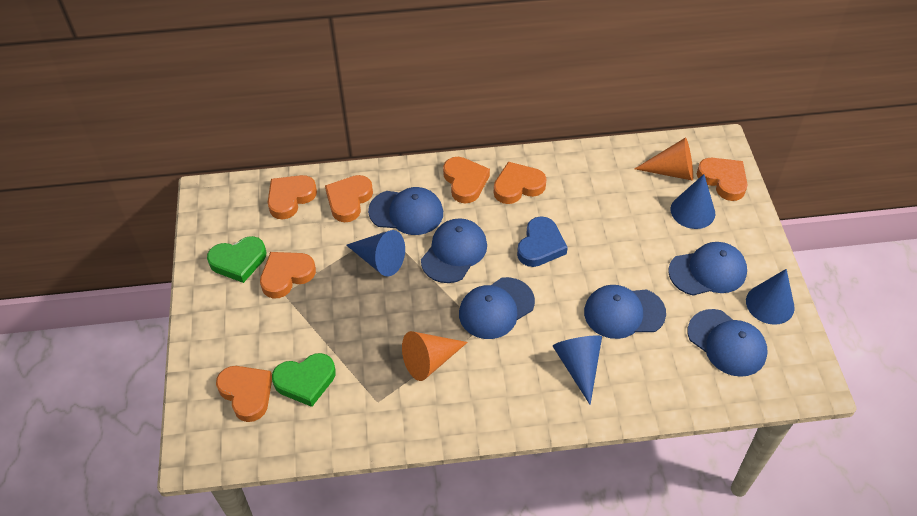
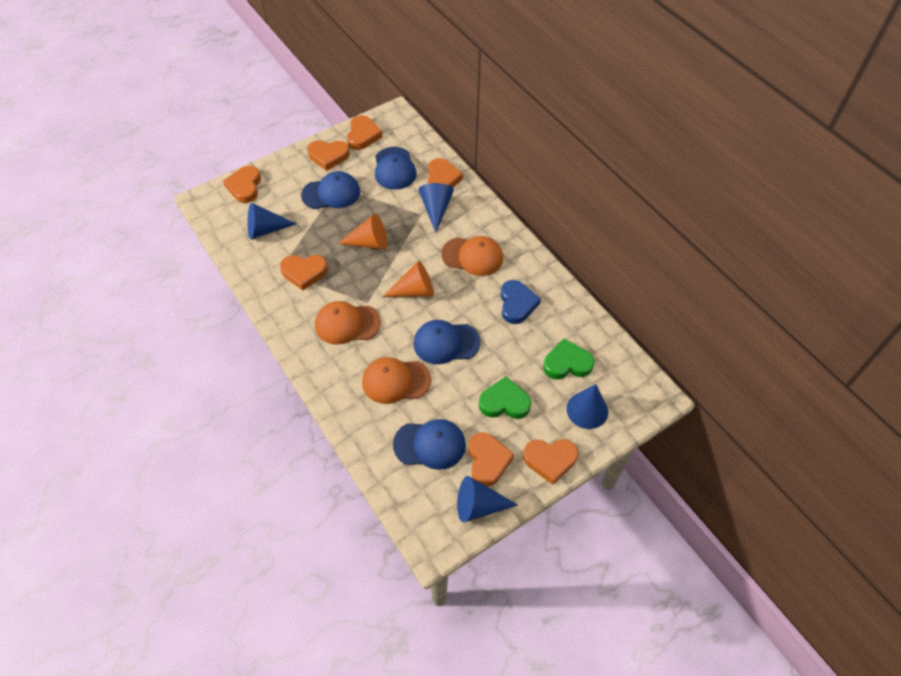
blue cap: [368,187,443,235] [421,218,487,283] [459,277,535,339] [584,285,666,339] [668,242,747,296] [688,309,767,377] = 6 -> [301,171,360,209] [375,147,416,190] [393,419,466,470] [414,320,481,364] = 4
orange cap: none = 0 -> [315,301,381,345] [362,357,431,404] [441,236,503,276] = 3

